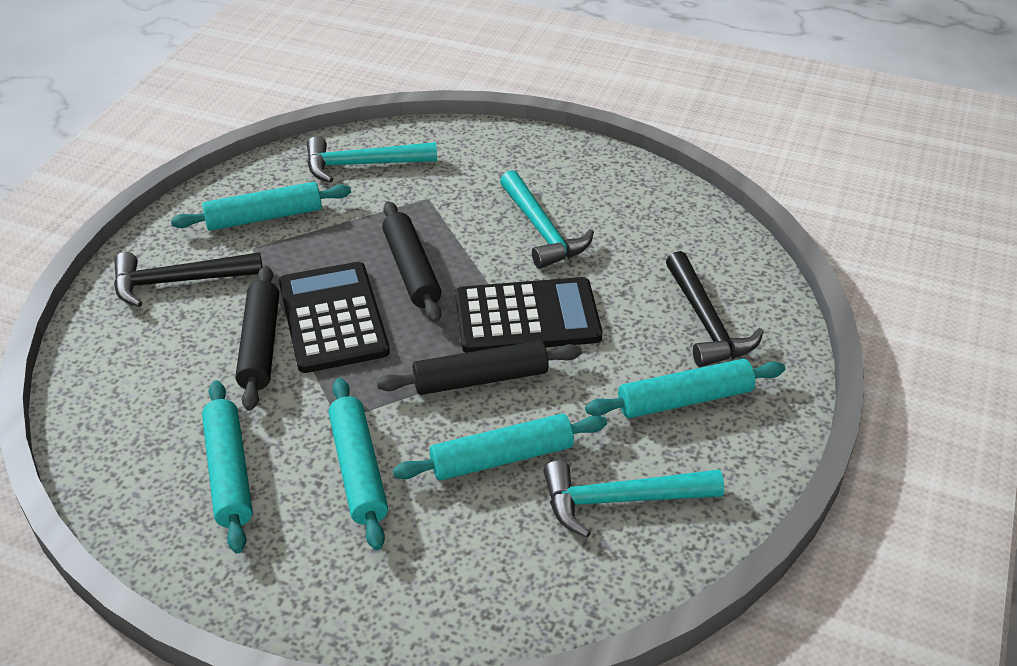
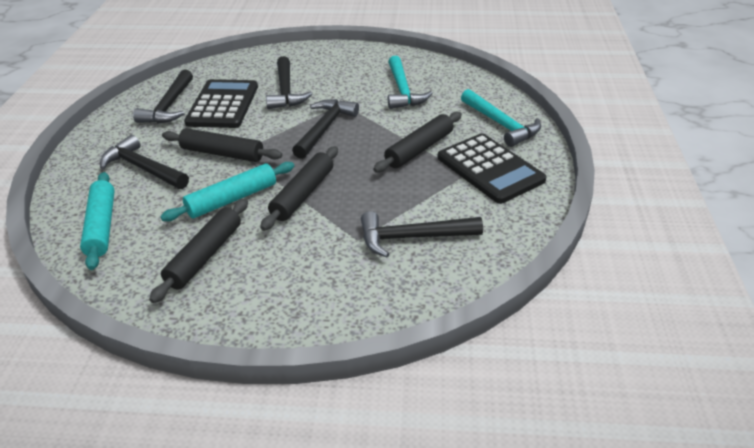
black hammer: [114,252,263,307] [666,251,764,367] = 2 -> [100,135,189,189] [133,70,193,123] [266,56,312,109] [292,99,359,159] [361,211,483,257] = 5
black rolling pin: [236,266,279,411] [377,340,582,395] [382,201,441,323] = 3 -> [149,199,248,303] [162,128,282,162] [260,146,338,231] [373,112,462,172] = 4
turquoise hammer: [307,136,437,183] [500,170,594,269] [544,460,724,538] = 3 -> [388,56,433,109] [461,89,541,147] = 2
turquoise rolling pin: [171,182,351,231] [202,380,253,553] [329,378,388,550] [393,414,607,481] [585,359,785,418] = 5 -> [80,172,115,270] [160,162,294,221] = 2

